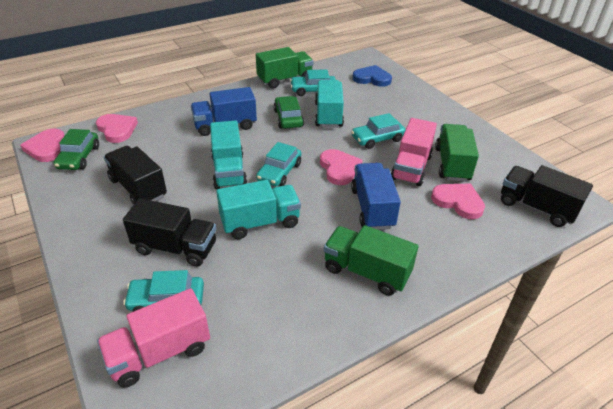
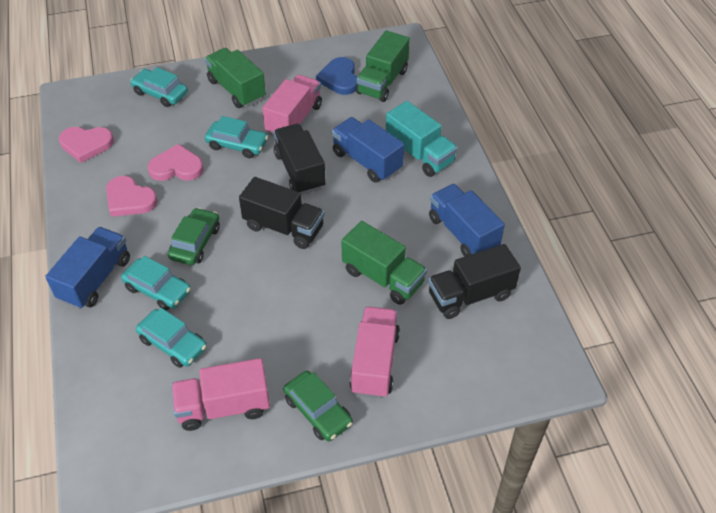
blue truck: [191,87,257,136] [351,163,401,230] = 2 -> [45,227,130,309] [332,117,404,183] [429,184,505,257] = 3
pink heart: [20,129,65,162] [96,114,138,143] [320,149,363,185] [431,184,485,219] = 4 -> [59,127,114,163] [106,176,158,217] [148,144,204,181] = 3
pink truck: [97,288,210,388] [391,118,437,186] = 2 -> [171,358,270,431] [262,75,322,136] [350,307,400,398] = 3
turquoise truck: [210,120,247,189] [216,180,301,239] [315,80,344,128] = 3 -> [386,101,458,177] = 1

